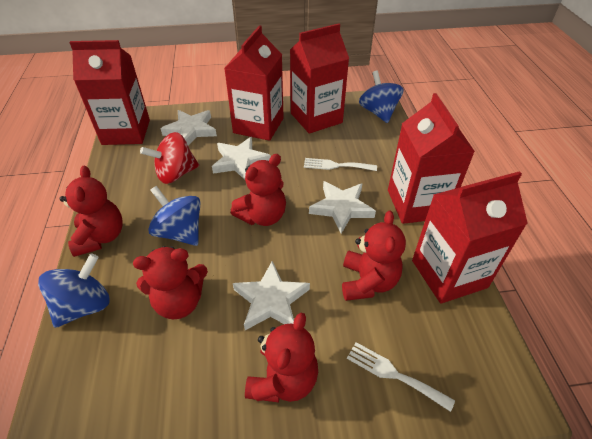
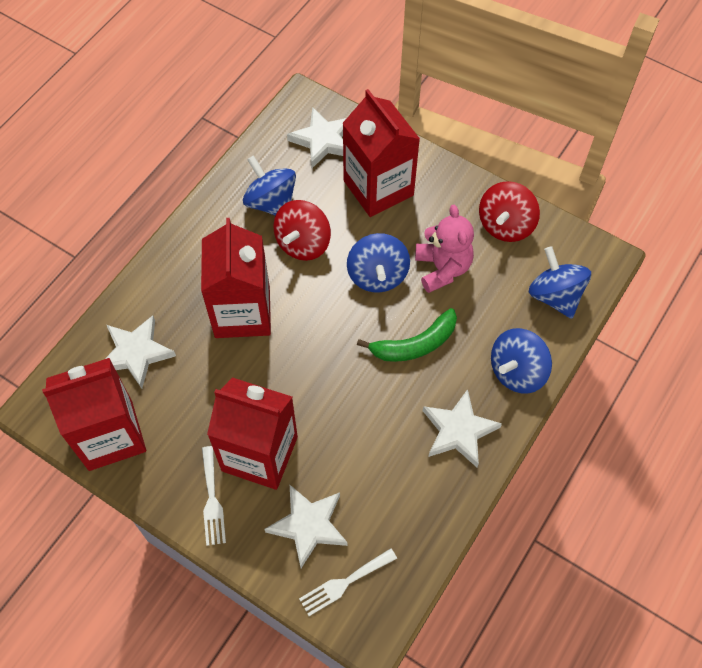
blue spinning top: [38,254,110,328] [148,186,200,246] [359,71,404,123] = 3 -> [243,155,296,216] [347,233,410,293] [491,328,552,394] [529,246,591,319] = 4
green banana: none = 0 -> [357,308,457,362] = 1
pink teddy bear: none = 0 -> [415,205,474,293] = 1
red carton: [69,40,150,145] [224,25,284,141] [290,23,349,134] [388,93,475,224] [412,171,528,304] = 5 -> [42,358,146,471] [201,218,271,338] [207,377,298,490] [342,89,420,217] = 4
red spinning top: [140,132,199,184] = 1 -> [274,200,331,261] [479,181,540,242] = 2
red teddy bear: [59,166,123,257] [133,246,208,320] [231,154,286,226] [245,313,318,403] [342,210,406,301] = 5 -> none = 0

